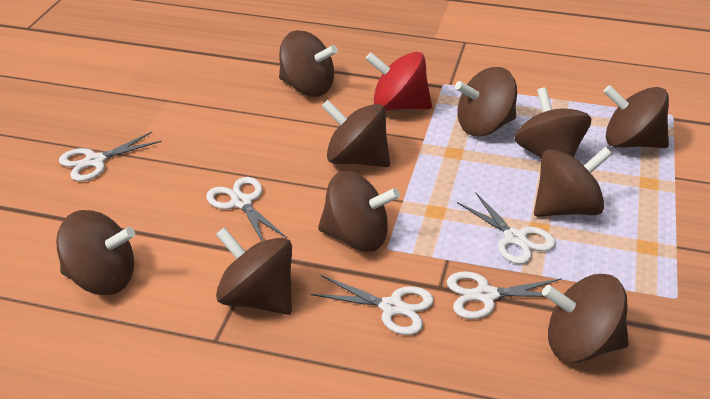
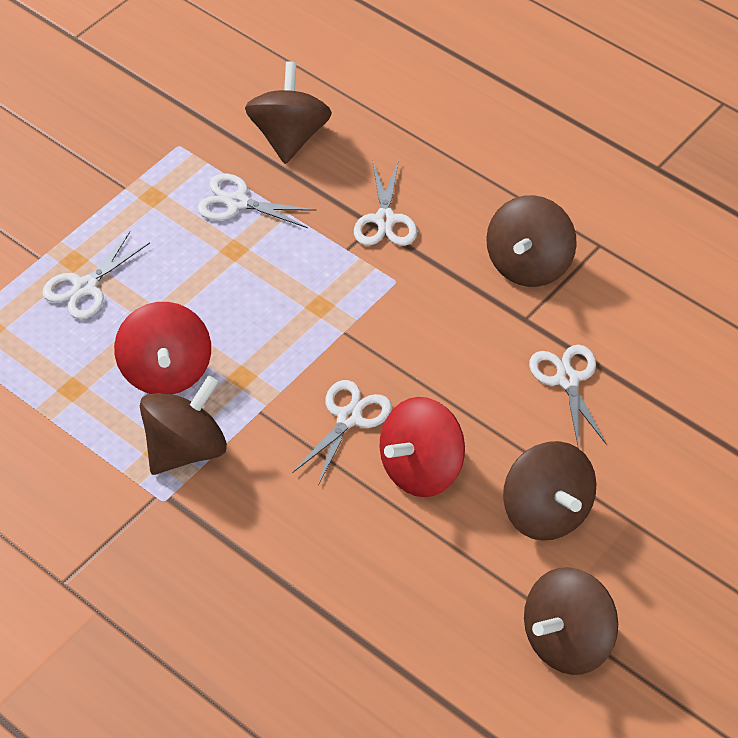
brown spinning top: [56,210,135,295] [216,227,292,315] [279,30,338,97] [318,171,400,252] [321,100,390,167] [455,67,517,136] [515,87,591,159] [534,147,612,216] [542,274,629,363] [603,85,669,148] = 10 -> [140,376,227,475] [245,61,332,164] [486,195,577,287] [503,441,596,541] [524,567,618,675] = 5
red spinning top: [366,52,432,111] = 1 -> [114,302,211,394] [380,397,465,497] = 2

